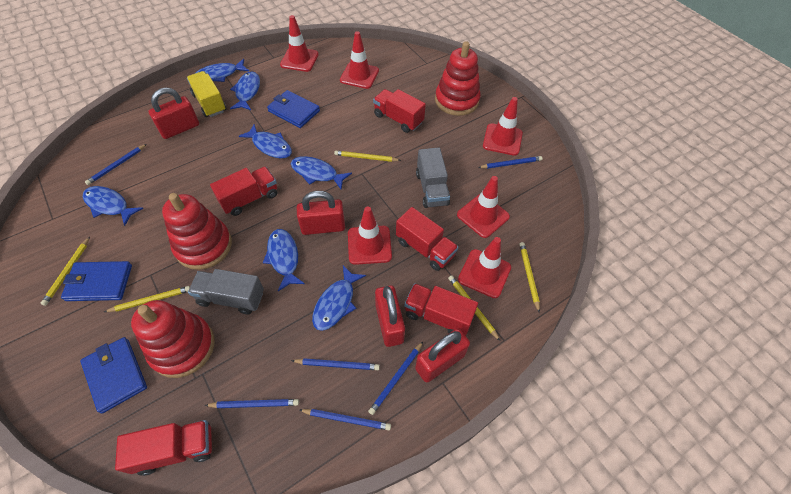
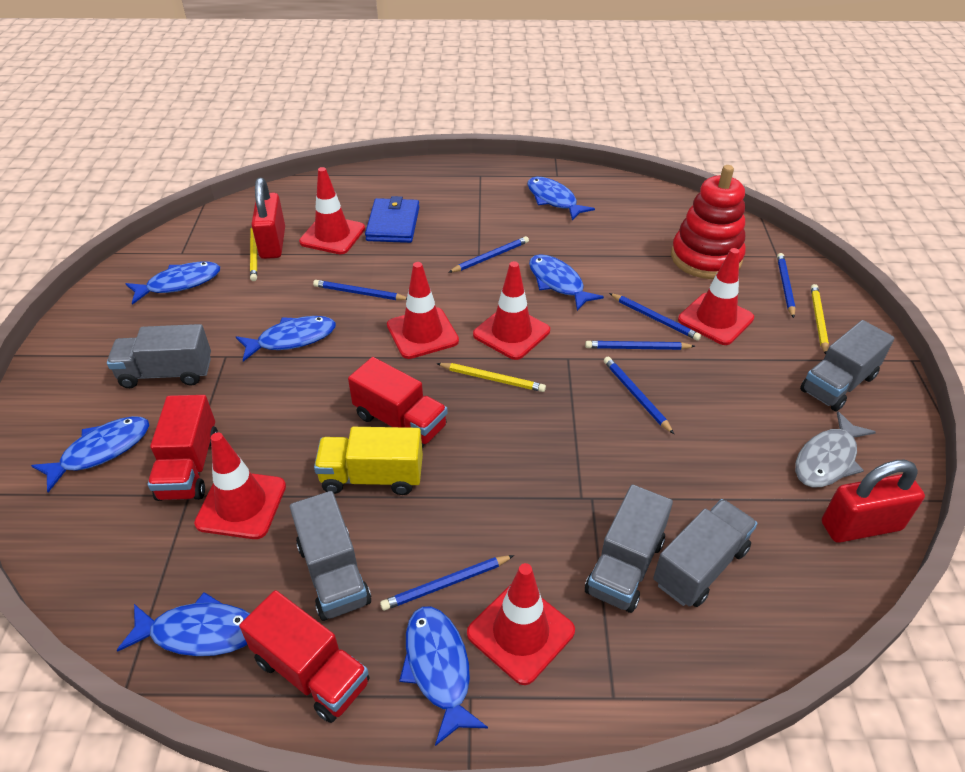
blue pencil: [85,144,147,185] [205,399,299,408] [291,358,380,370] [300,409,391,430] [368,342,423,415] [478,156,543,169] = 6 -> [313,280,407,300] [380,555,514,611] [448,236,529,273] [585,341,695,350] [604,357,674,434] [609,293,701,341] [777,253,796,318] = 7
blue wallet: [61,261,132,301] [80,337,147,414] [267,90,320,128] = 3 -> [365,196,419,243] = 1
grey fish: none = 0 -> [795,411,876,487] = 1
grey truck: [188,269,264,314] [416,148,450,208] = 2 -> [107,324,211,388] [290,491,371,621] [585,484,673,613] [653,499,757,607] [800,320,895,411] = 5
red padlock: [149,87,199,139] [297,191,345,235] [375,286,405,347] [415,329,470,383] = 4 -> [251,178,285,259] [822,460,925,543] = 2
red stacking toy: [131,300,215,378] [162,193,232,270] [435,41,480,116] = 3 -> [671,165,746,279] = 1
red truck: [115,420,212,476] [210,167,277,216] [373,89,426,133] [396,207,458,271] [404,283,478,336] = 5 -> [148,395,218,501] [239,590,369,723] [348,357,448,448] = 3
yellow pencil: [40,237,90,306] [104,286,190,312] [334,151,401,162] [448,275,500,341] [520,242,540,312] = 5 -> [250,227,257,281] [436,363,546,392] [811,284,829,354] = 3

